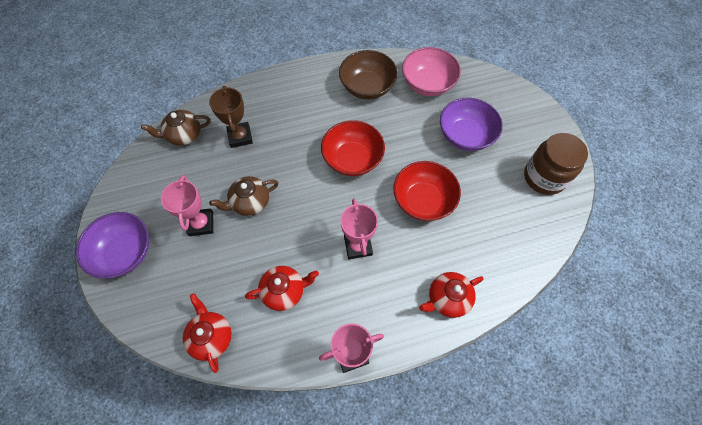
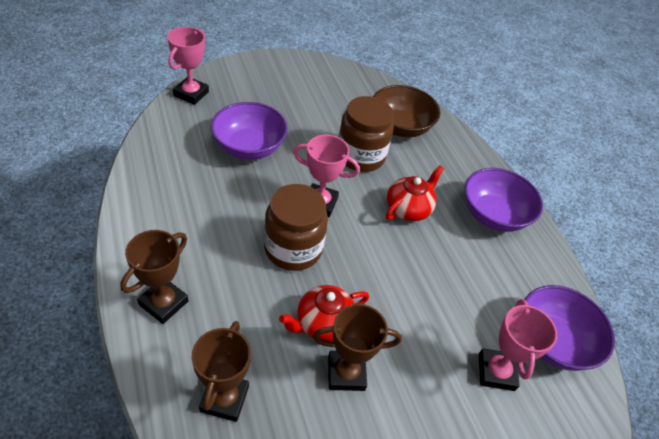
brown jar: [524,133,588,195] = 1 -> [264,184,328,271] [339,96,394,172] = 2
brown teapot: [141,110,210,146] [209,176,279,216] = 2 -> none = 0
brown trophy: [209,86,253,148] = 1 -> [120,230,188,324] [192,321,251,422] [313,304,402,391] = 3
pink bowl: [402,47,461,96] = 1 -> none = 0
purple bowl: [76,212,149,279] [440,98,502,151] = 2 -> [211,102,288,160] [465,168,543,232] [524,285,615,371] = 3
red bowl: [321,120,385,176] [393,161,461,221] = 2 -> none = 0
red teapot: [183,293,232,373] [245,266,319,311] [419,272,484,318] = 3 -> [279,285,369,341] [386,165,444,221] = 2

